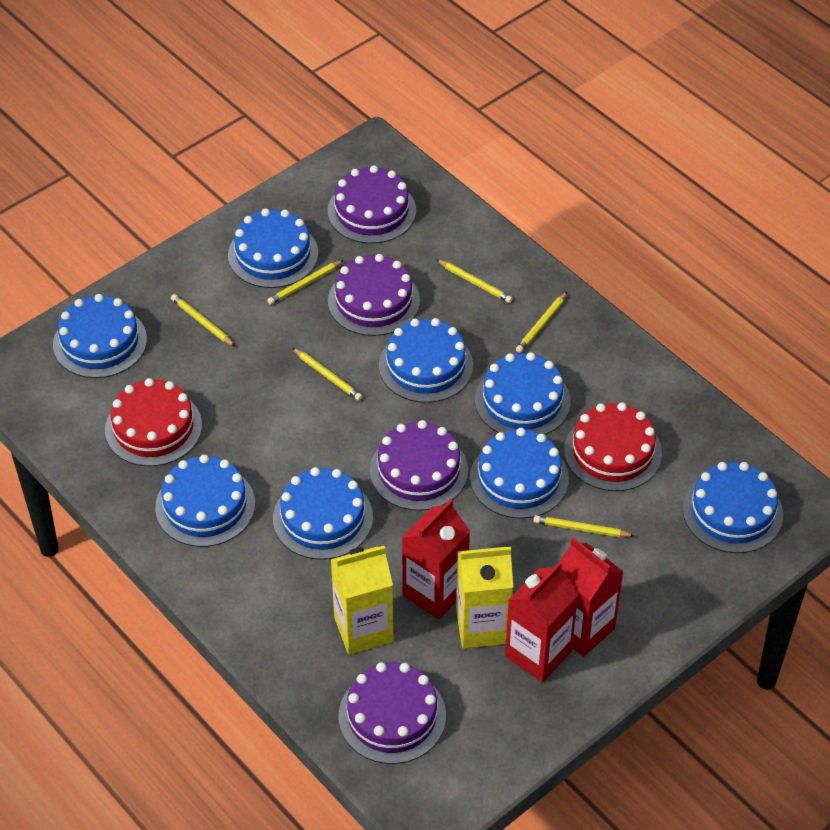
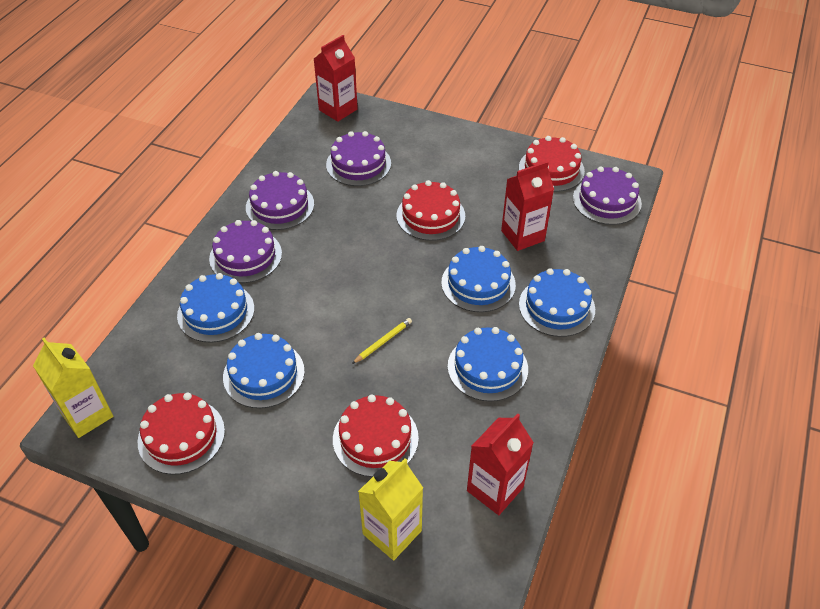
blue cake: [53,294,147,378] [155,455,255,547] [228,209,318,288] [273,467,373,560] [379,318,473,403] [470,428,569,519] [475,352,571,435] [683,462,783,553] = 8 -> [177,273,254,343] [223,333,305,408] [441,246,516,312] [448,327,528,402] [519,268,595,337] = 5
red cake: [105,378,202,466] [564,402,662,491] = 2 -> [138,393,225,475] [333,395,419,477] [396,180,465,241] [519,136,585,192] = 4
yellow pencil: [171,294,235,347] [267,260,344,305] [292,348,363,401] [436,259,513,303] [516,292,567,353] [533,515,635,537] = 6 -> [352,318,412,364] = 1

